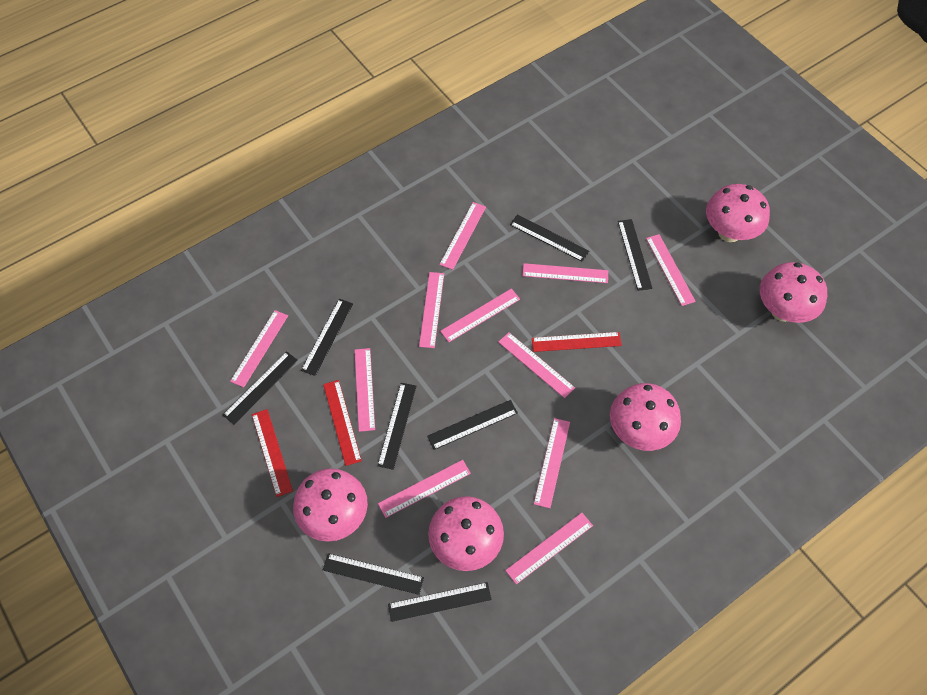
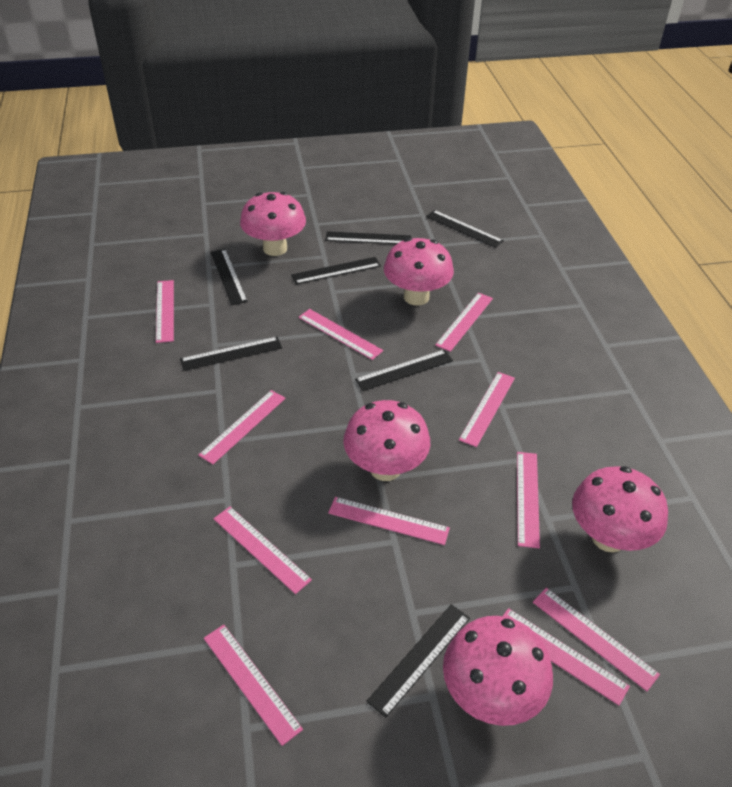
black ruler: [223,351,298,424] [301,299,353,376] [323,553,424,595] [377,383,416,470] [388,582,492,622] [427,400,518,450] [510,215,589,262] [618,219,652,291] = 8 -> [180,337,282,371] [211,249,248,305] [291,257,381,284] [325,231,411,244] [355,350,453,391] [366,604,470,718] [426,210,504,248] = 7
red ruler: [252,409,293,497] [323,380,362,466] [532,332,622,352] = 3 -> none = 0

